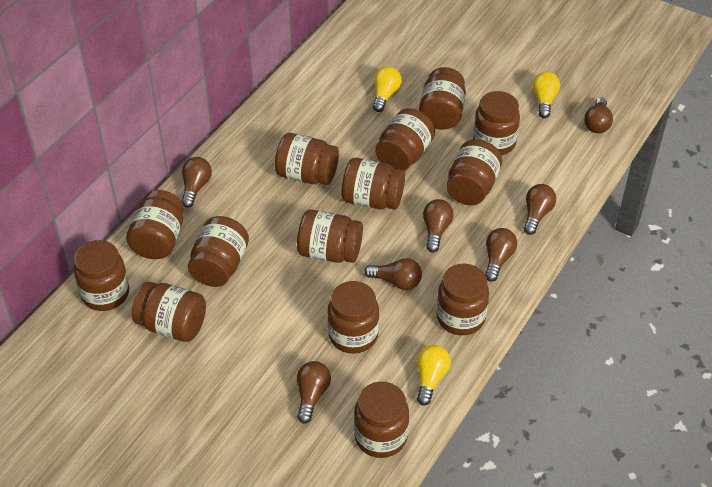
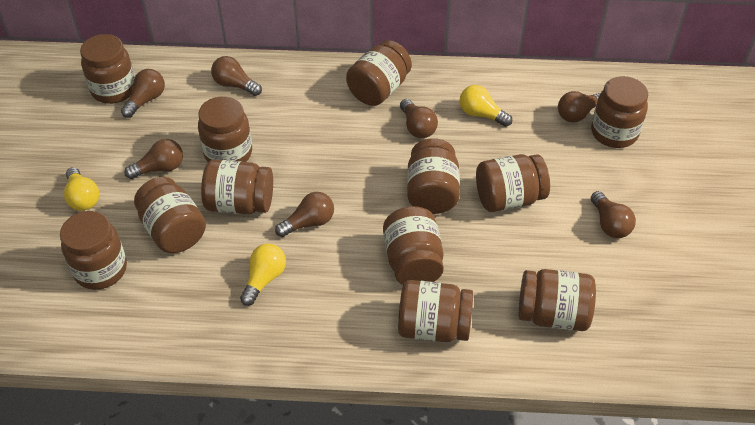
brown jar: [74,240,129,311] [126,190,184,259] [132,281,206,342] [188,216,249,287] [275,133,339,185] [297,209,363,263] [327,281,379,354] [342,158,405,210] [354,382,409,458] [375,108,435,171] [419,67,466,130] [436,264,489,335] [447,139,502,205] [473,91,520,155] = 14 -> [60,211,127,290] [80,34,135,104] [134,177,206,253] [198,96,252,162] [201,160,273,214] [346,40,412,106] [383,206,444,285] [398,280,473,342] [407,138,460,214] [476,154,550,212] [519,269,596,331] [591,76,648,148] = 12

